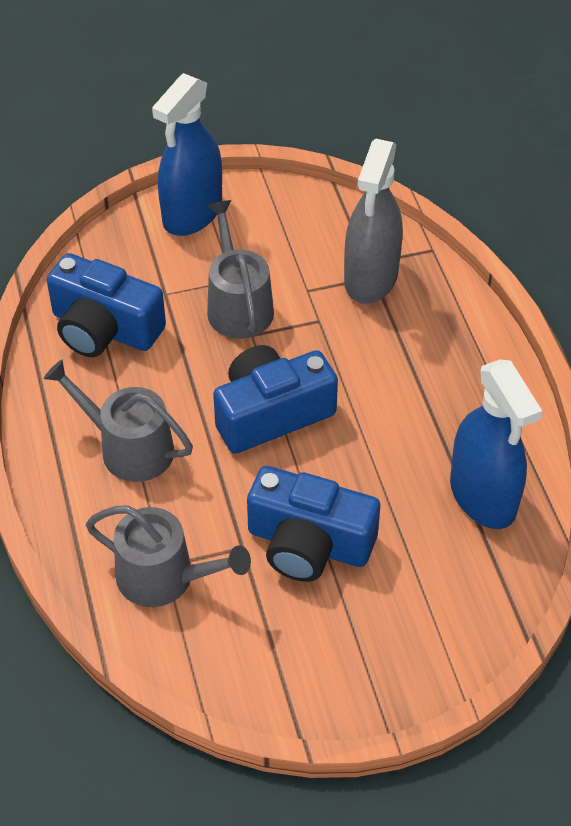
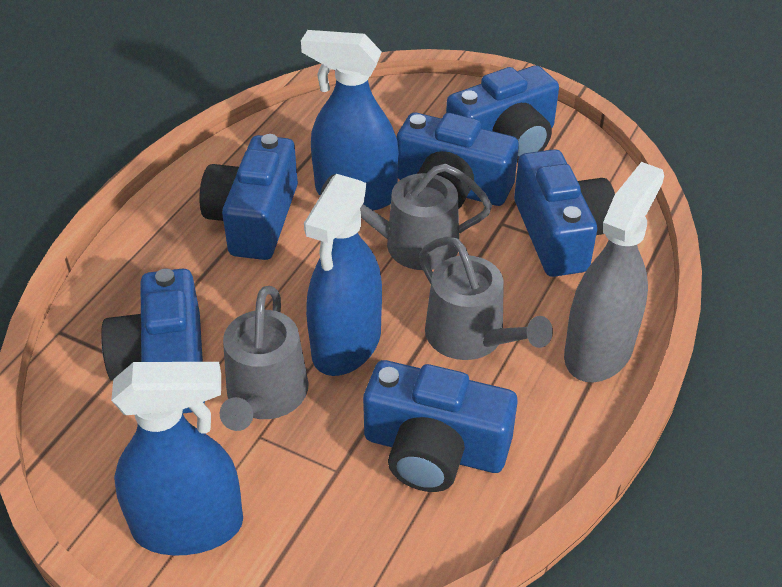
blue camera: [47,253,166,357] [213,345,338,453] [247,466,380,582] = 3 -> [101,268,205,414] [199,134,298,260] [363,360,518,492] [397,113,519,209] [446,65,559,162] [514,149,615,277] = 6
blue spray bottle: [152,73,222,236] [450,359,542,529] = 2 -> [111,362,243,556] [301,30,399,210] [304,174,382,376] = 3

